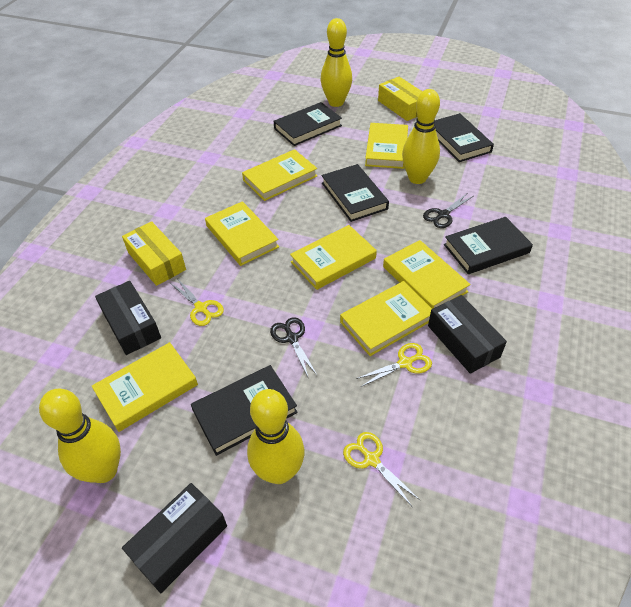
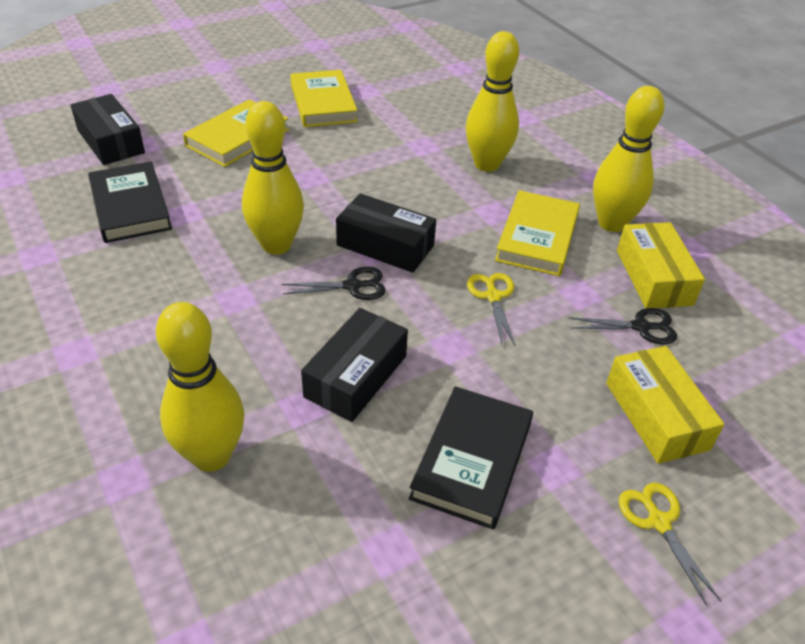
black book: [191,365,298,456] [274,102,342,146] [322,164,389,222] [435,113,494,162] [444,217,533,274] = 5 -> [88,161,172,243] [409,386,533,530] = 2
yellow book: [92,342,198,432] [205,201,279,266] [242,149,317,201] [290,225,377,290] [340,281,432,356] [365,123,408,169] [383,240,471,309] = 7 -> [183,99,289,167] [290,70,358,127] [495,190,580,276] = 3
yellow scissors: [170,278,224,326] [343,432,420,506] [356,343,432,387] = 3 -> [467,273,515,346] [619,483,721,606] = 2

